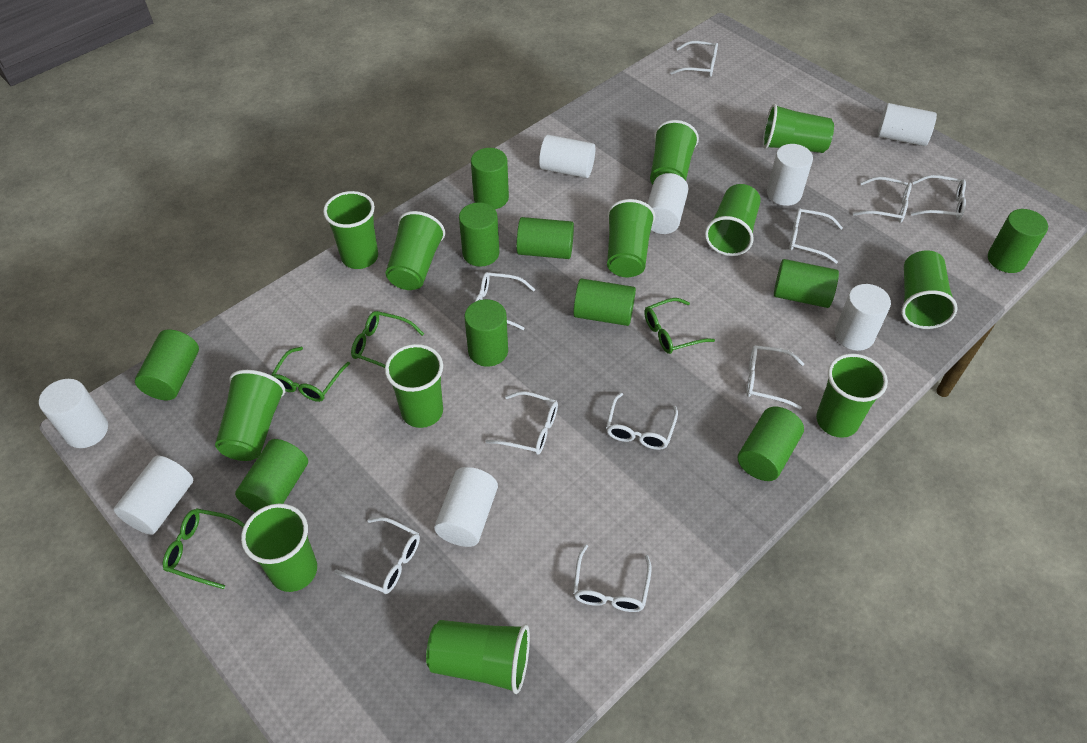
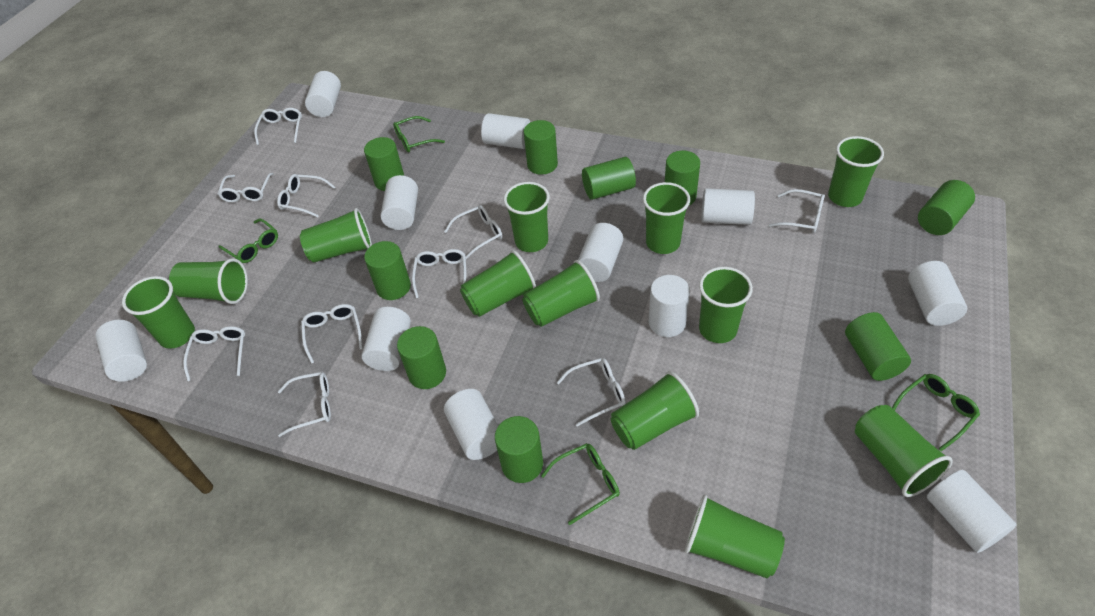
green cylinder: [135,329,199,400] [235,439,308,512] [459,202,499,267] [464,299,508,367] [471,148,509,209] [516,217,574,259] [573,278,636,326] [738,407,804,481] [774,259,839,308] [988,209,1048,273] = 10 -> [364,137,404,191] [364,241,411,300] [397,326,446,389] [495,416,543,483] [523,120,558,175] [582,157,636,200] [665,151,700,206] [845,312,911,381] [918,180,975,235] = 9
white cylinder: [39,379,108,448] [114,455,193,535] [434,467,498,547] [539,135,595,178] [647,173,689,234] [767,144,813,206] [835,284,891,351] [877,103,937,146] = 8 -> [95,320,147,382] [305,71,341,117] [361,307,411,371] [381,175,418,230] [444,389,498,460] [481,113,530,149] [578,223,623,282] [649,275,690,337] [701,188,755,225] [908,261,967,326] [927,470,1017,553] = 11

